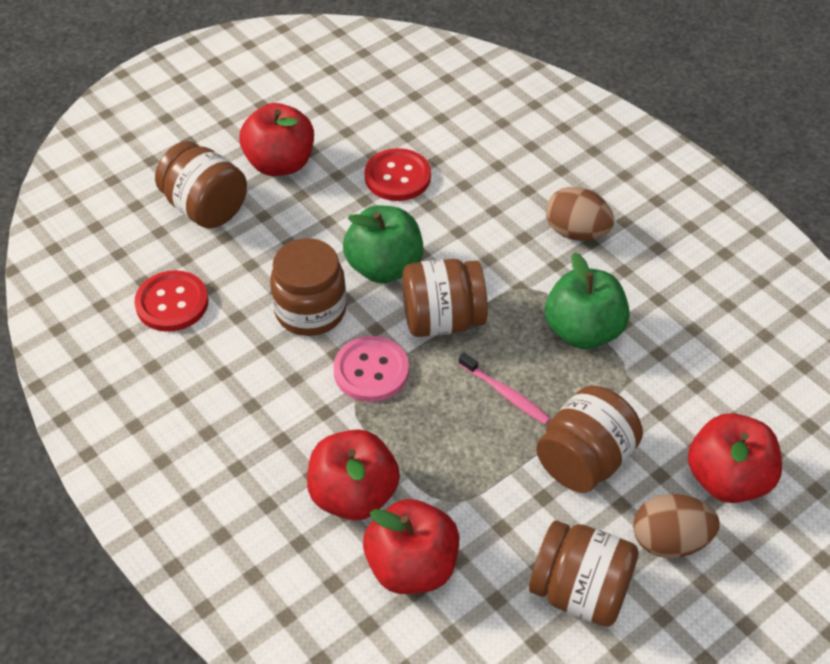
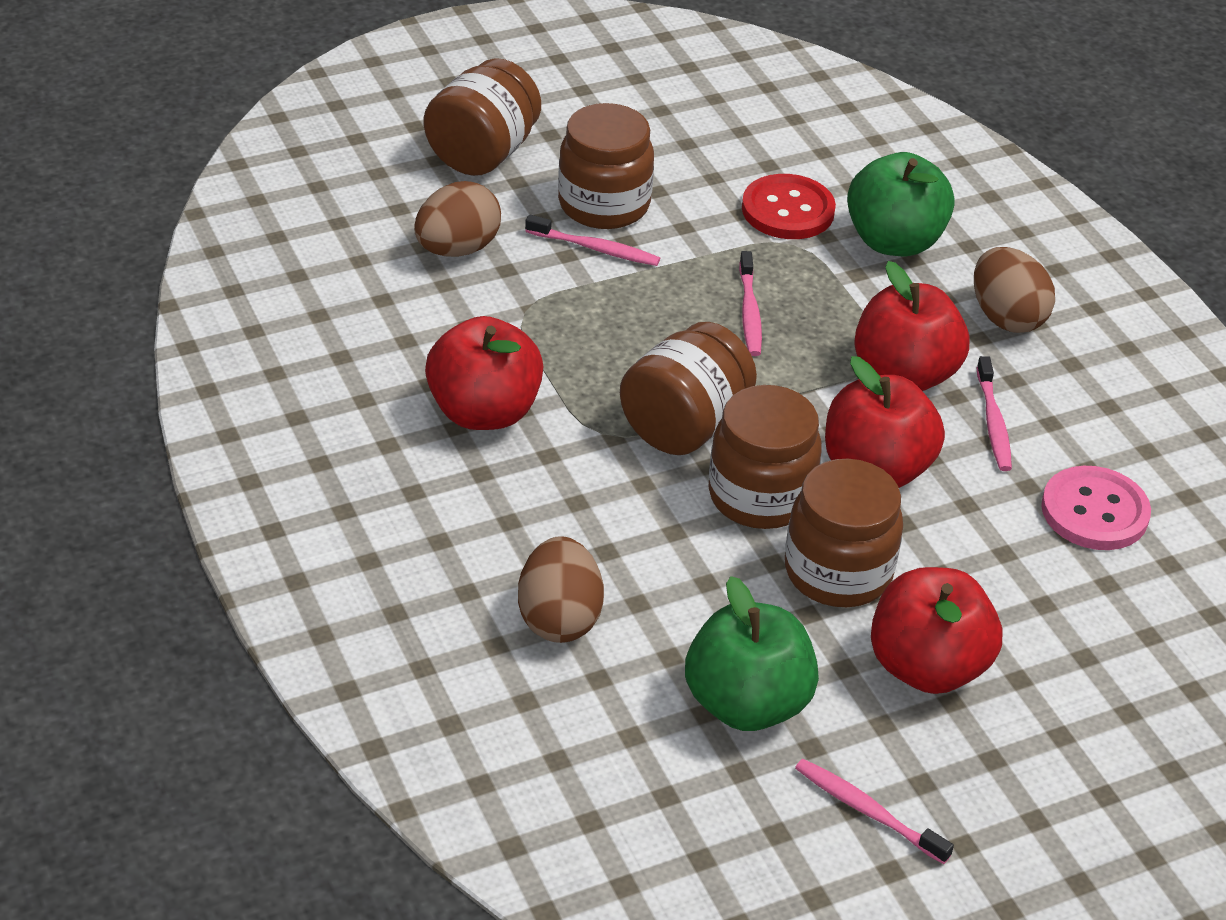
brown egg: [546,187,614,241] [634,494,720,558] = 2 -> [414,181,501,257] [518,536,604,643] [974,247,1055,333] = 3
pink toothbrush: [458,353,551,425] = 1 -> [525,214,660,266] [739,251,762,356] [795,759,954,864] [976,356,1012,471] = 4
red button: [134,270,208,332] [364,148,431,201] = 2 -> [742,174,836,239] = 1

